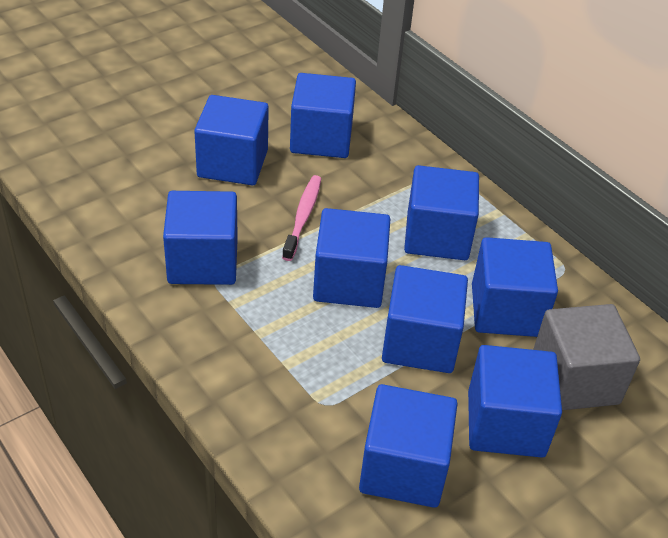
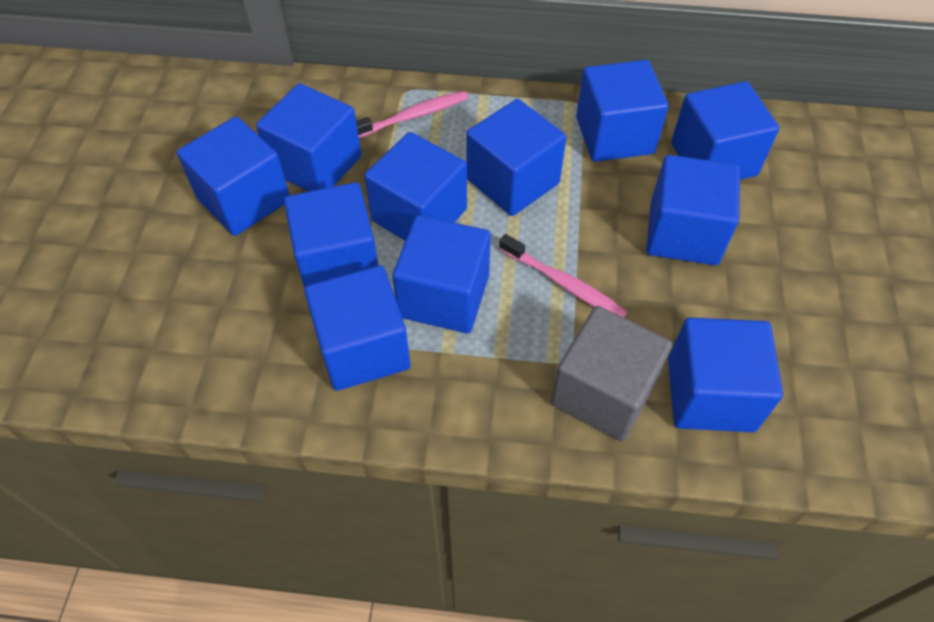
blue cube: [163,191,238,285] [194,95,269,185] [290,73,356,158] [313,208,390,308] [359,384,458,508] [382,265,468,373] [404,165,479,260] [468,345,562,458] [472,237,558,337] = 9 -> [177,117,290,236] [256,83,361,191] [284,182,378,288] [304,266,410,391] [364,132,467,241] [392,215,491,333] [466,99,566,216] [576,60,668,162] [646,155,740,265] [668,317,783,432] [671,81,779,180] = 11
pink toothbrush: [282,175,321,261] = 1 -> [356,91,468,138] [499,234,628,318] = 2

